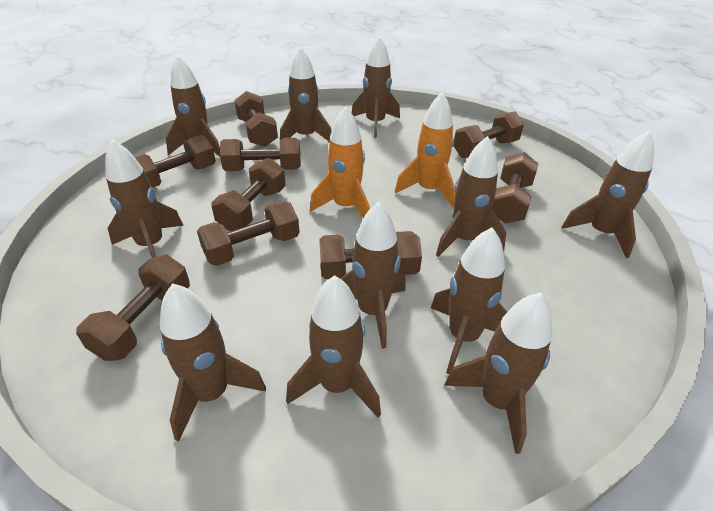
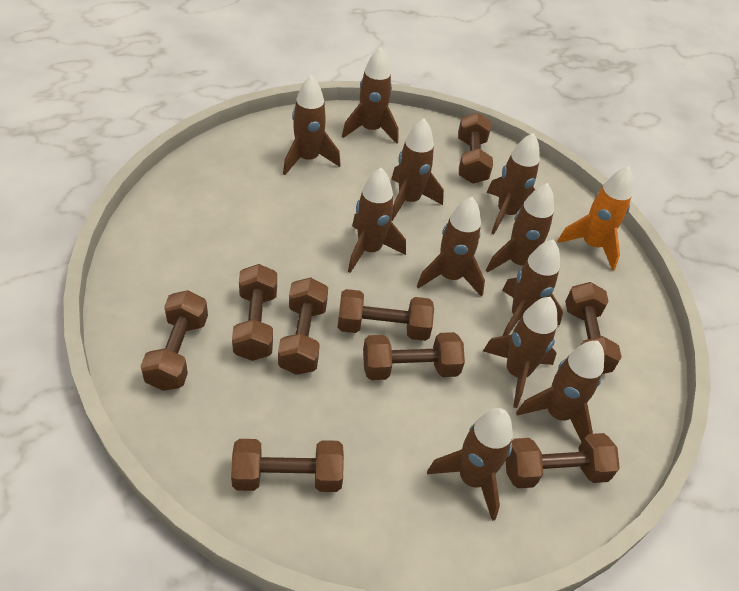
orange rocket: [310,106,370,218] [395,92,455,208] = 2 -> [557,166,633,271] = 1

